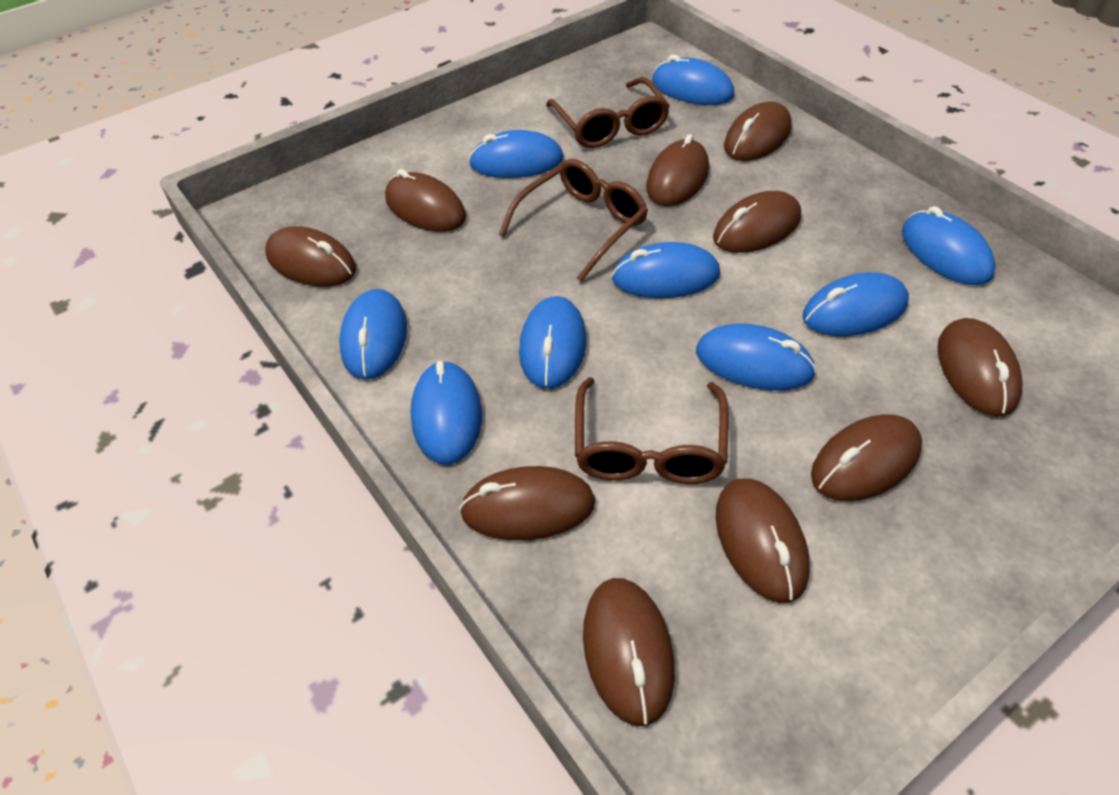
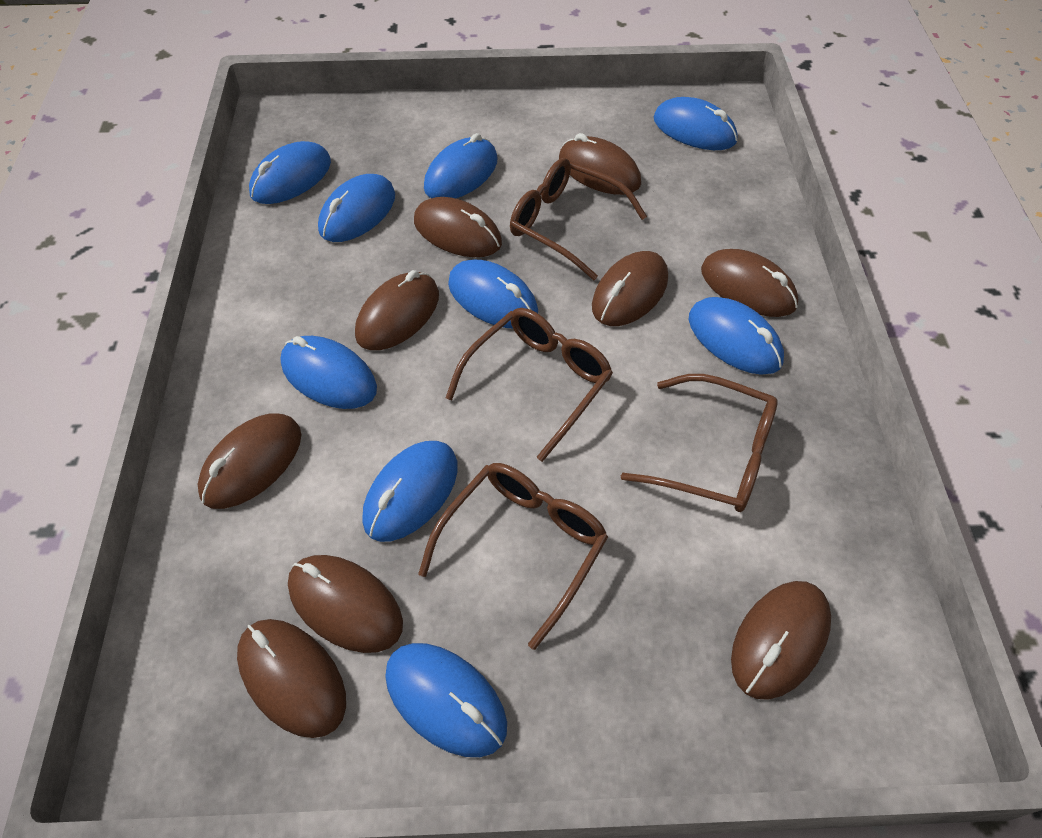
brown glasses: [499,159,648,282] [546,77,670,148] [575,377,728,484] = 3 -> [418,463,608,650] [445,308,613,462] [510,158,647,280] [621,374,778,512] = 4
brown mouse: [265,226,356,287] [385,169,466,232] [459,466,595,541] [583,578,675,726] [646,134,709,206] [713,191,801,253] [715,478,810,603] [724,102,792,161] [811,414,922,501] [937,318,1022,417] = 10 -> [198,414,301,509] [237,619,346,738] [288,555,403,653] [355,270,439,350] [414,197,502,257] [559,133,641,195] [592,251,668,326] [701,249,798,317] [731,581,831,700] = 9

